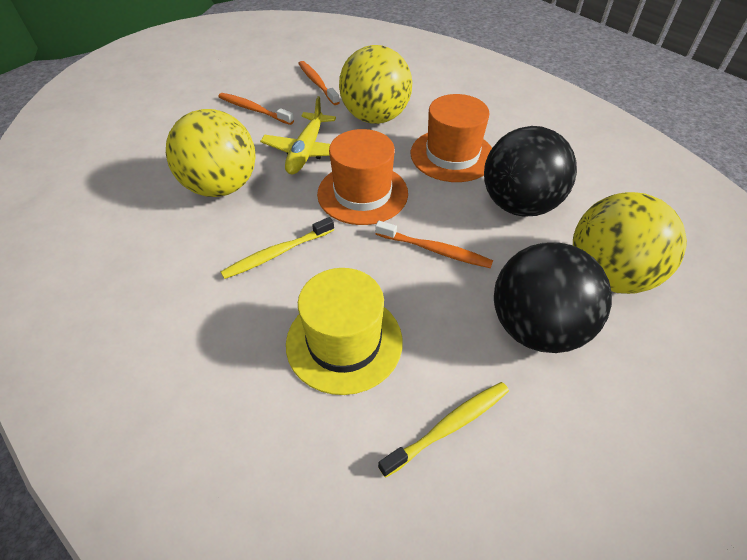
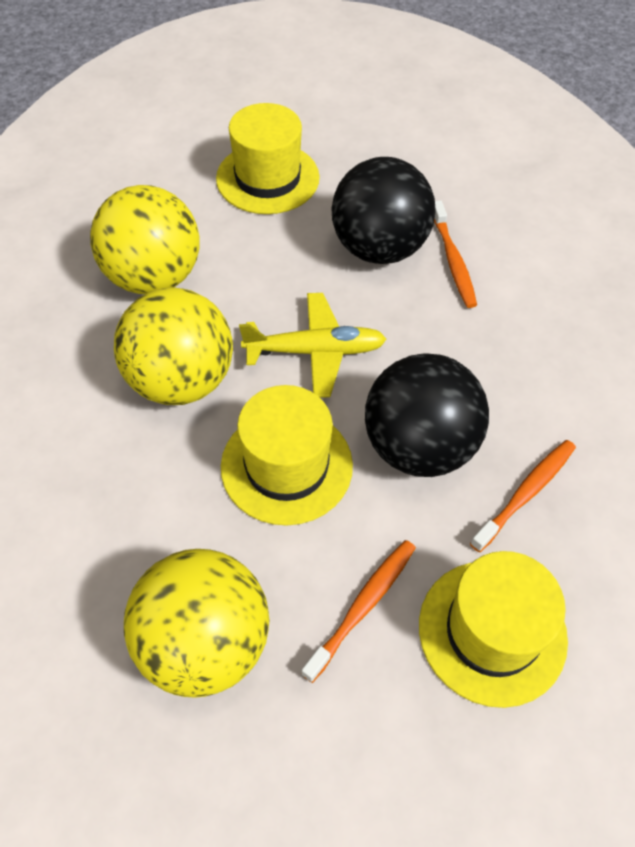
orange hat: [317,129,408,225] [411,94,492,182] = 2 -> none = 0
yellow hat: [286,268,403,395] = 1 -> [216,103,320,214] [221,385,353,526] [419,551,568,708] = 3
yellow toothbrush: [221,217,334,279] [378,382,509,478] = 2 -> none = 0

